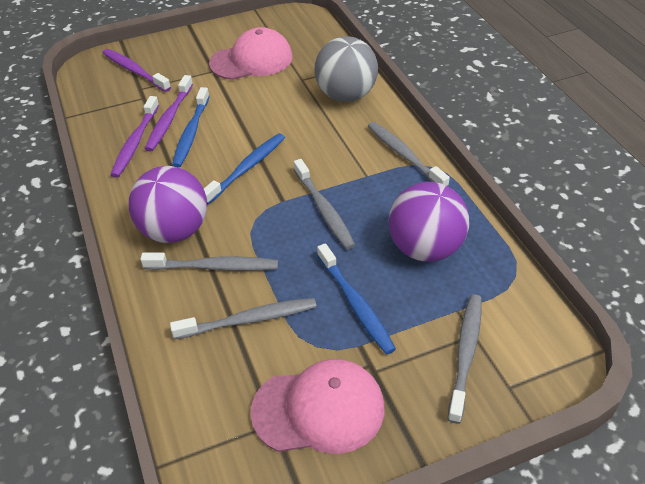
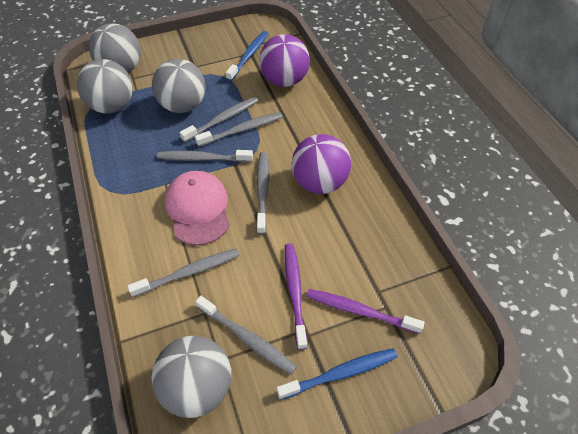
blue toothbrush: [172,87,210,168] [204,133,285,205] [317,243,396,355] = 3 -> [226,31,269,81] [277,348,397,400] = 2
grey ball: [315,36,378,102] = 1 -> [77,59,133,113] [89,23,141,73] [151,336,231,418] [152,59,206,113] = 4
grey toothbrush: [140,253,278,271] [170,298,317,339] [294,159,356,250] [368,122,450,186] [448,294,482,424] = 5 -> [127,248,239,297] [157,150,253,162] [180,97,258,142] [195,112,283,147] [195,296,297,375] [256,152,269,234] = 6
pink cap: [209,27,293,80] [250,359,385,454] = 2 -> [165,171,230,245] = 1
purple toothbrush: [102,49,171,92] [110,96,159,178] [145,75,193,152] = 3 -> [285,243,307,350] [306,289,425,334] = 2

